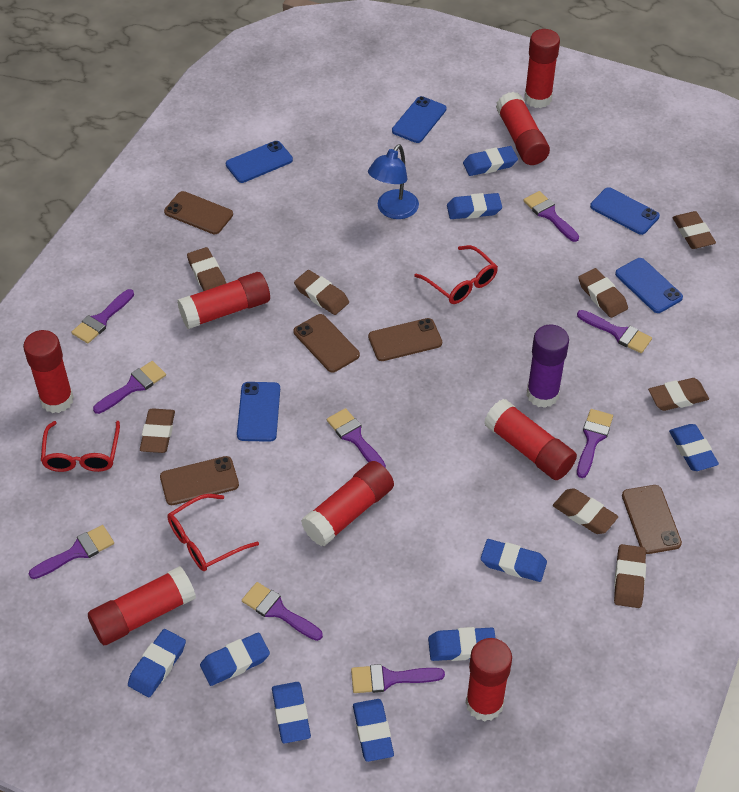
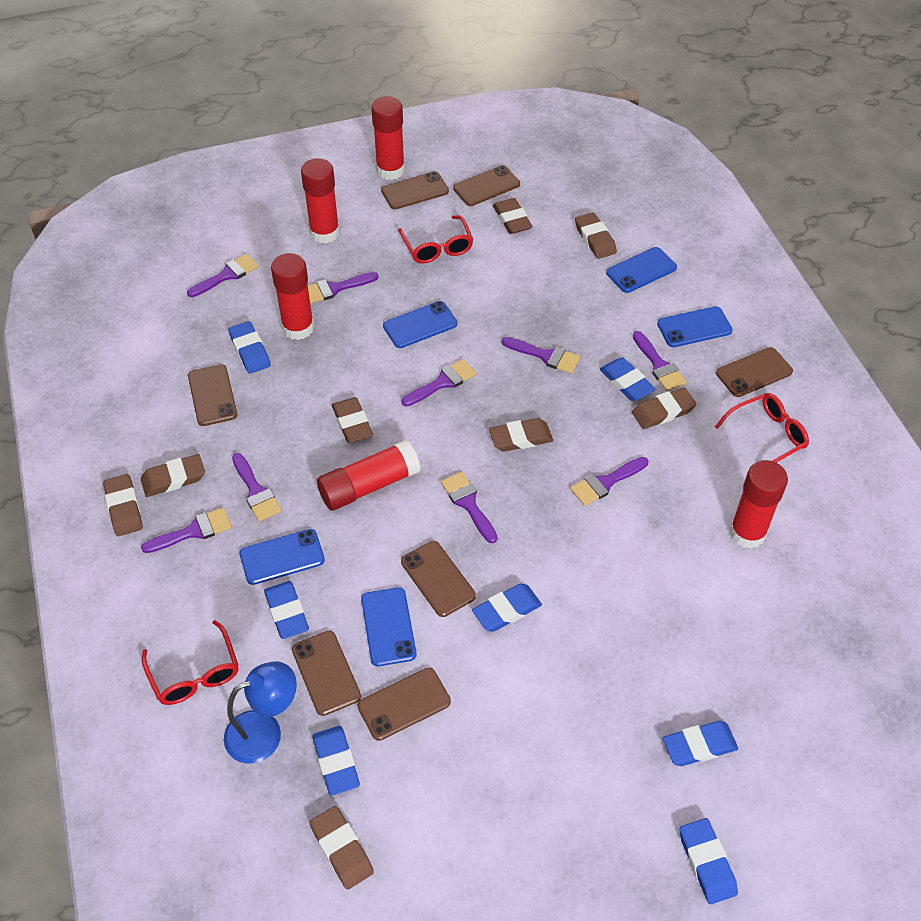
blue eraser: [128,629,186,697] [200,633,270,686] [272,682,311,743] [353,699,394,762] [428,627,495,661] [447,193,502,219] [463,146,518,176] [481,539,547,582] [669,424,719,471] = 9 -> [228,321,271,374] [264,581,309,639] [312,726,360,795] [472,583,542,632] [600,358,655,401] [663,721,738,766] [679,818,738,904] = 7
brown phone: [160,456,239,505] [164,191,233,234] [293,314,360,372] [368,318,442,361] [622,485,682,554] = 5 -> [188,364,237,426] [292,631,361,716] [358,668,451,741] [381,171,449,209] [401,541,476,617] [453,165,520,206] [716,347,793,397] = 7
purple glue stick: [526,324,569,408] = 1 -> none = 0
red glue stick: [23,330,74,413] [88,566,196,645] [177,272,270,329] [301,461,394,546] [466,638,512,722] [484,399,577,480] [496,92,550,165] [524,29,560,108] = 8 -> [271,253,314,340] [301,158,340,243] [317,440,421,511] [371,96,405,180] [730,460,788,549] = 5

